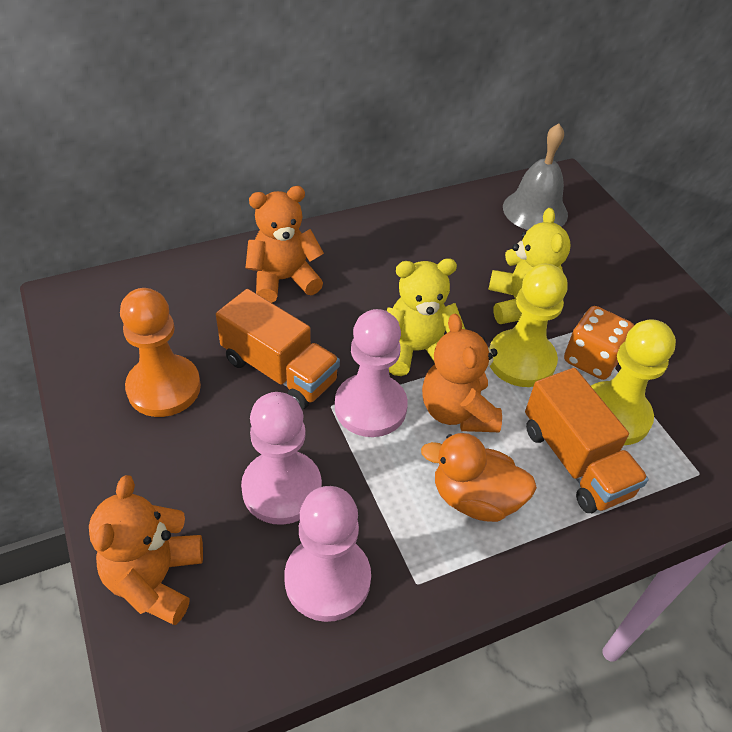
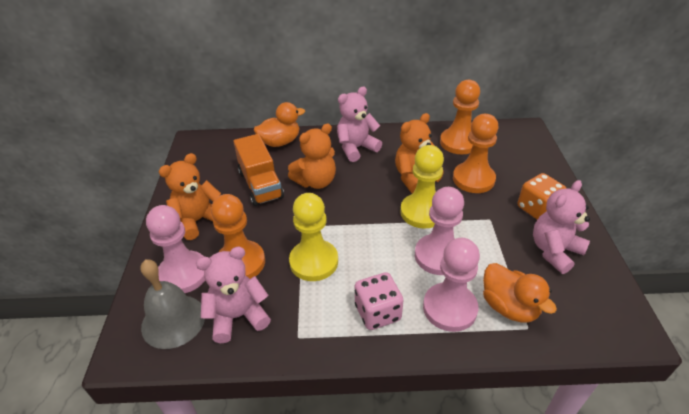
orange duck: [421,433,537,522] = 1 -> [254,102,305,147] [483,263,557,323] = 2
orange pawn: [120,288,201,417] = 1 -> [211,194,265,279] [440,80,480,154] [453,114,499,193] = 3
orange truck: [216,289,340,409] [525,368,649,513] = 2 -> [233,134,284,206] = 1
pink dice: none = 0 -> [355,272,404,330] = 1
pink teddy bear: none = 0 -> [196,247,271,343] [337,87,382,162] [533,180,590,274] = 3
yellow teddy bear: [387,258,465,376] [489,208,571,324] = 2 -> none = 0

